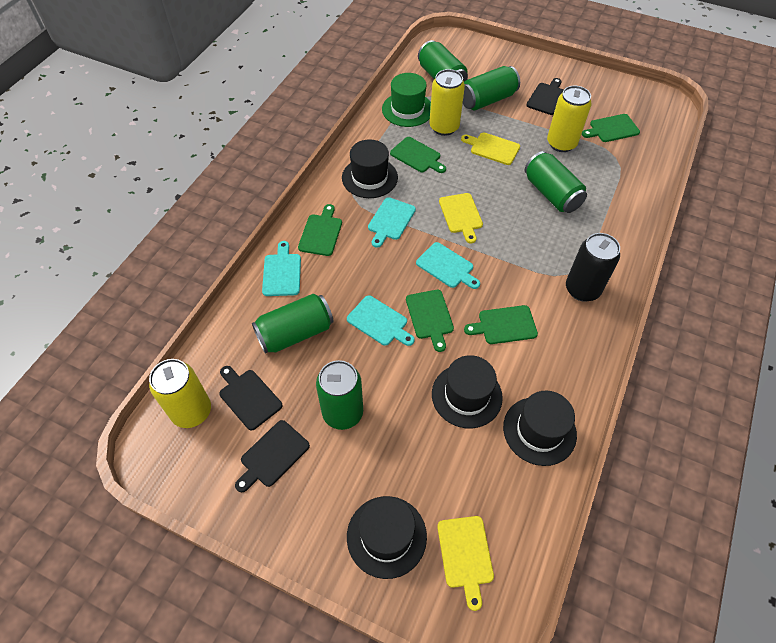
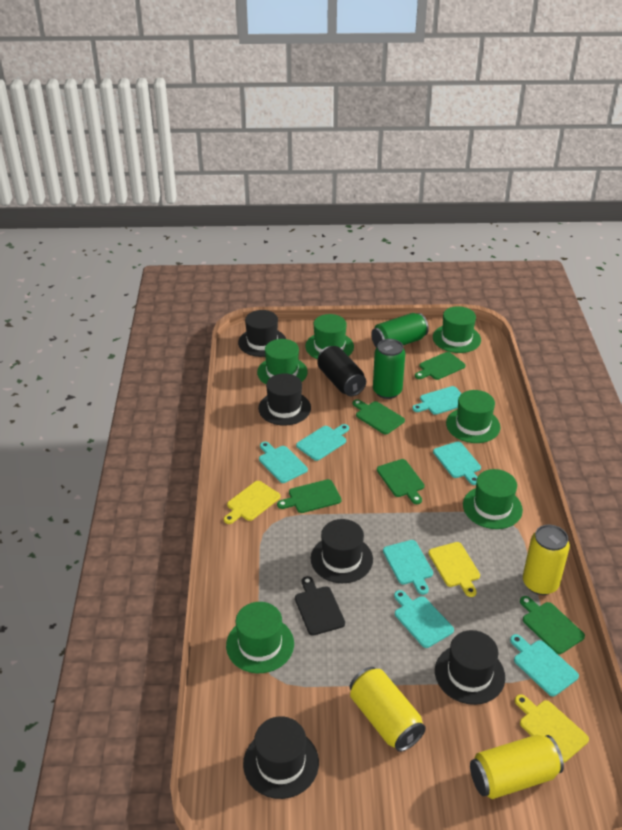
black cutting board: [219,366,282,430] [235,420,310,492] [526,78,564,115] = 3 -> [295,576,345,636] = 1
black hat: [342,139,398,198] [347,496,427,579] [432,355,503,428] [503,391,577,466] = 4 -> [238,310,286,357] [243,716,319,799] [258,373,311,426] [311,519,373,583] [435,630,505,705] = 5
green can: [252,294,334,354] [316,360,363,430] [418,40,468,82] [463,66,520,110] [525,151,587,213] = 5 -> [371,313,429,348] [373,339,405,399] = 2
green hat: [382,73,431,127] = 1 -> [226,602,294,673] [257,339,308,384] [305,314,354,359] [433,306,481,353] [446,390,500,443] [463,469,523,529] = 6
turquoise cutting board: [262,241,301,296] [347,295,415,346] [368,197,416,248] [416,242,480,289] = 4 -> [259,442,308,483] [296,424,349,461] [383,540,433,595] [394,590,454,648] [412,386,462,415] [433,441,481,485] [510,634,579,696] = 7

